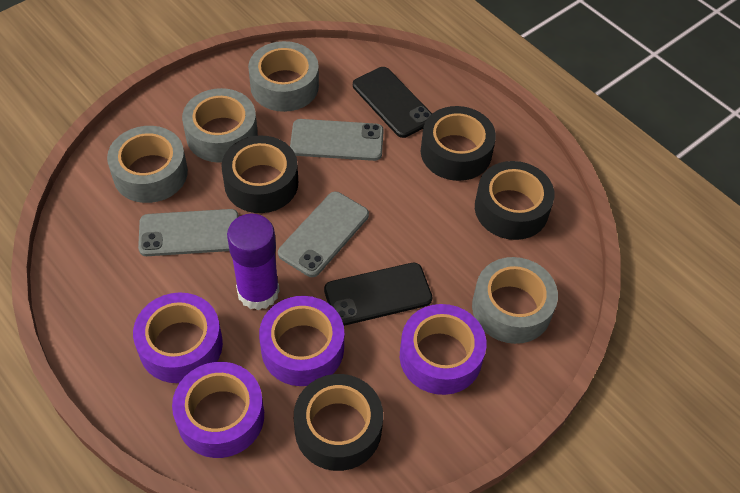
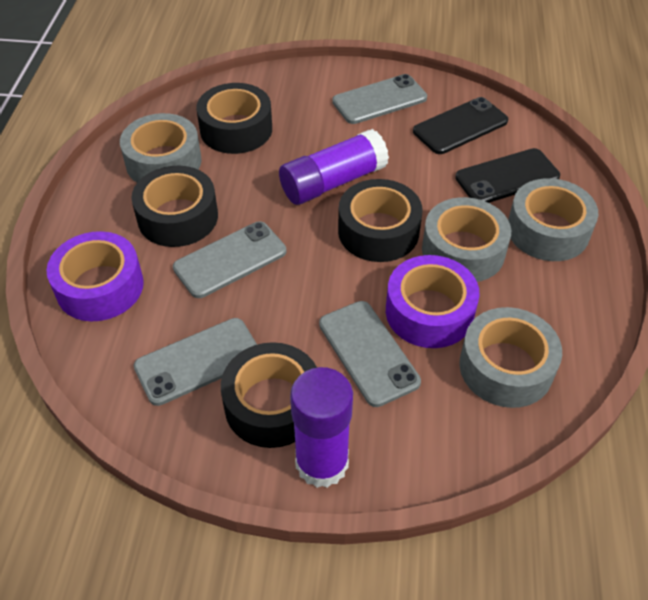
grey phone: [138,209,239,256] [278,192,369,277] [290,119,384,161] = 3 -> [134,318,257,406] [173,221,286,298] [319,301,421,407] [332,74,427,124] = 4
purple glue stick: [227,214,280,310] = 1 -> [279,129,389,205] [290,367,353,488] = 2
purple tape: [133,292,223,383] [172,362,264,458] [259,296,344,386] [400,304,486,395] = 4 -> [47,231,144,321] [386,255,480,348] = 2

